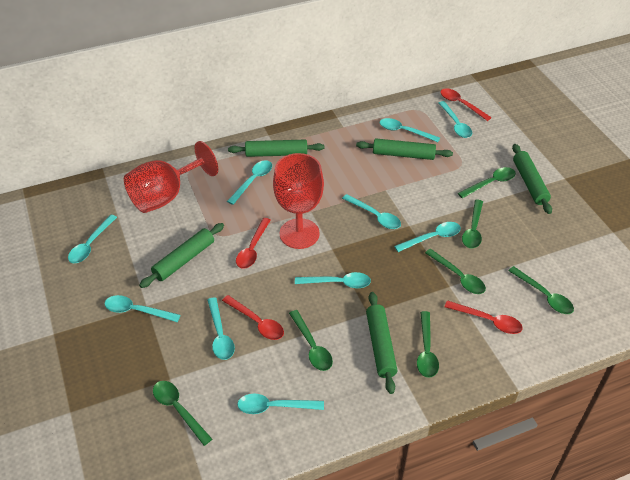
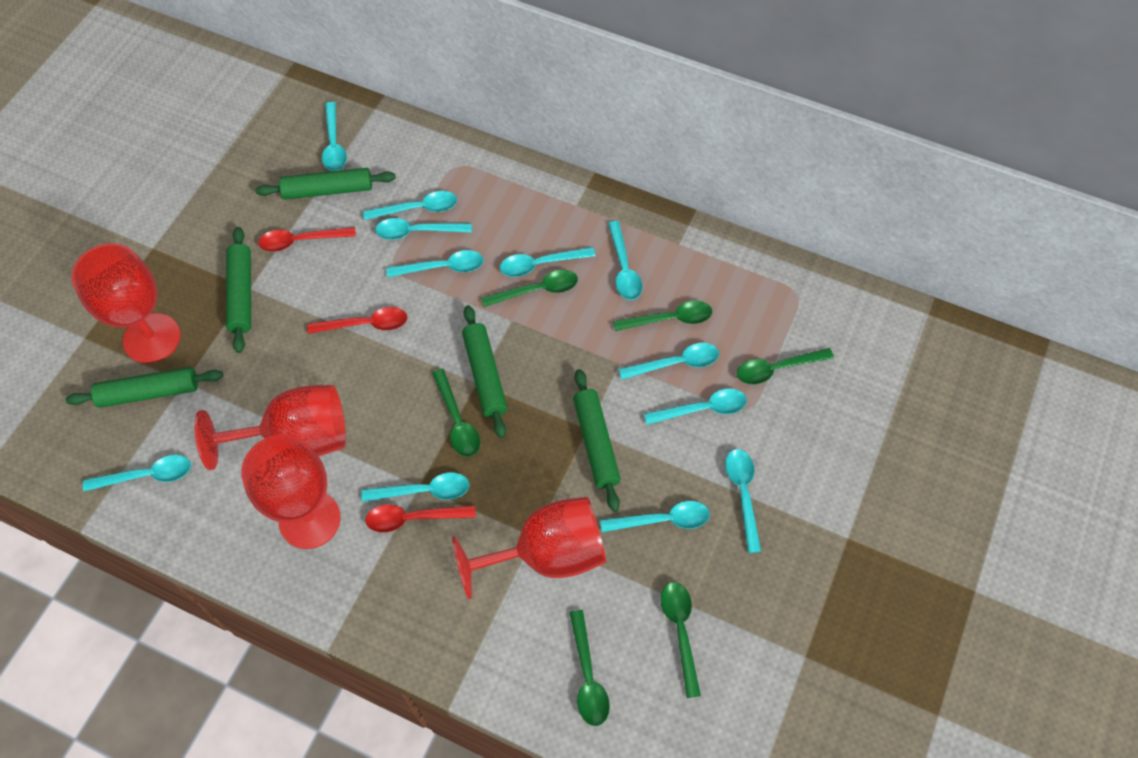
green spoon: [153,381,212,446] [289,310,333,371] [417,311,439,378] [425,249,486,294] [458,167,516,198] [462,200,483,248] [508,266,574,314] = 7 -> [432,369,480,457] [481,270,578,307] [569,610,610,726] [613,301,712,331] [661,582,701,698] [737,348,834,384] = 6
red goblet: [124,141,218,213] [273,153,324,249] = 2 -> [71,243,180,363] [194,385,346,470] [241,434,341,549] [452,497,606,599] = 4
red spoon: [222,295,284,340] [236,218,271,269] [440,88,492,121] [444,300,523,334] = 4 -> [258,227,356,252] [307,307,407,334] [365,505,476,532] = 3
turquoise spoon: [68,215,117,263] [105,295,180,322] [207,297,235,360] [227,160,272,205] [237,394,324,414] [295,272,371,288] [342,194,401,229] [380,118,440,142] [394,222,461,252] [439,101,472,138] = 10 -> [83,455,191,492] [322,102,347,171] [361,472,470,502] [363,191,457,220] [375,218,472,240] [386,250,484,277] [500,247,596,277] [600,501,710,532] [608,221,643,300] [619,343,719,380] [644,389,747,425] [725,449,761,553] = 12

